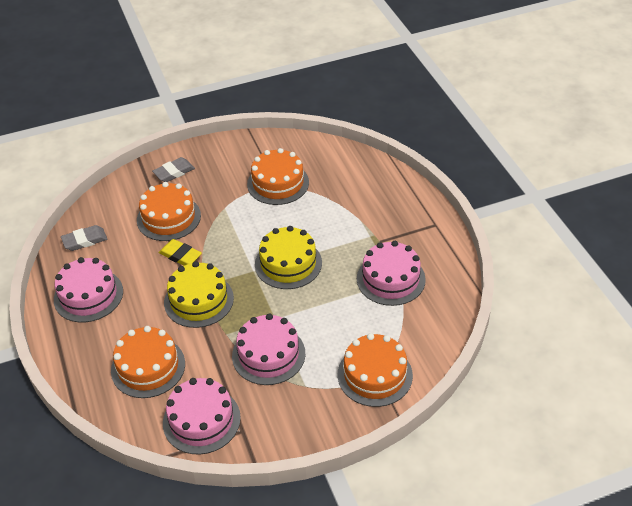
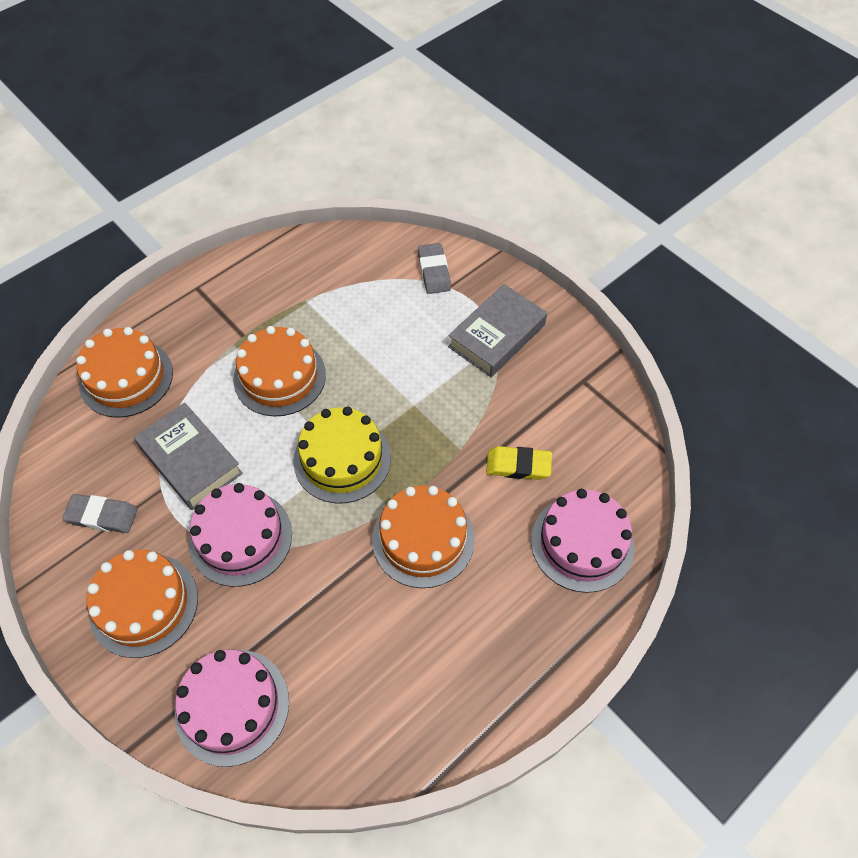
grey book: none = 0 -> [134,403,243,510] [448,284,547,377] = 2
pink cake: [54,257,123,322] [163,378,241,454] [232,313,305,385] [357,241,426,306] = 4 -> [175,649,289,767] [189,483,292,587] [531,489,634,593] = 3
yellow cake: [164,261,234,328] [255,226,322,289] = 2 -> [293,407,391,504] = 1

